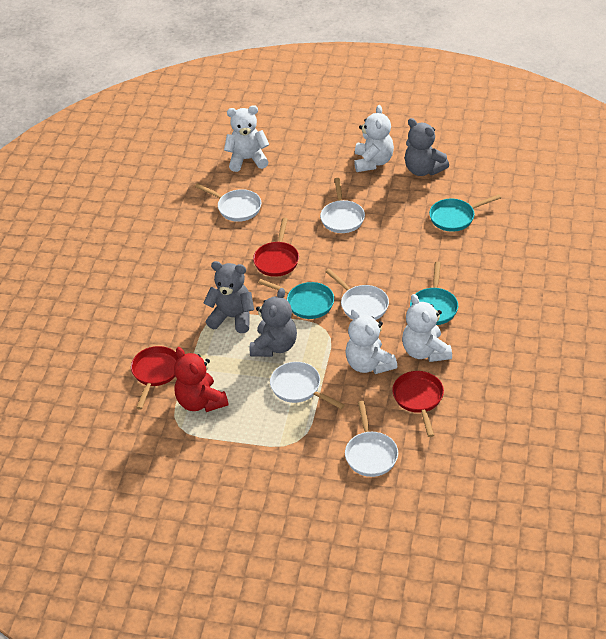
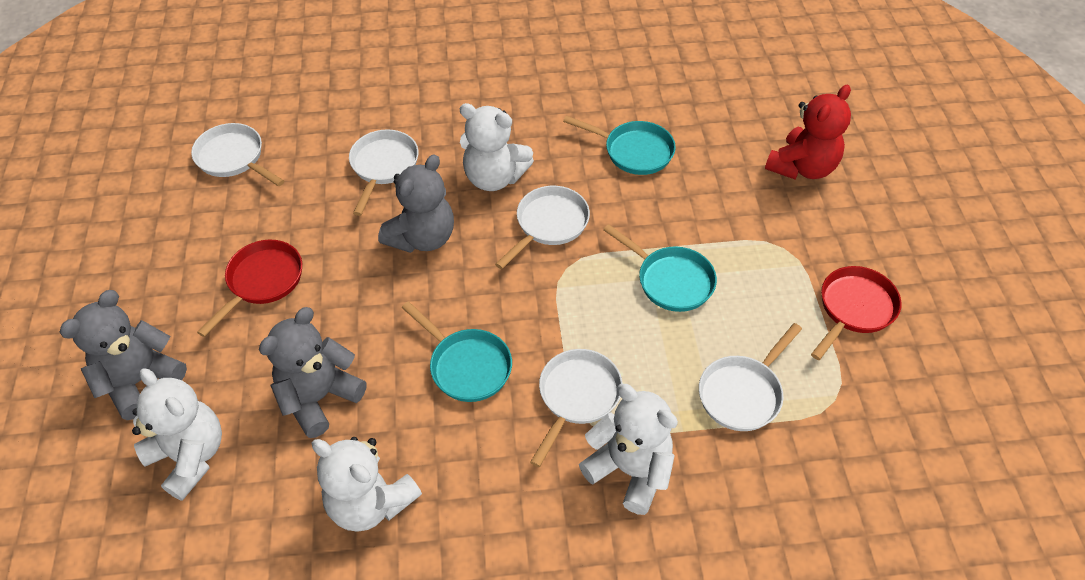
red pan: [131,346,179,409] [253,218,299,277] [392,371,444,437] = 3 -> [197,240,302,337] [811,266,902,360] = 2

